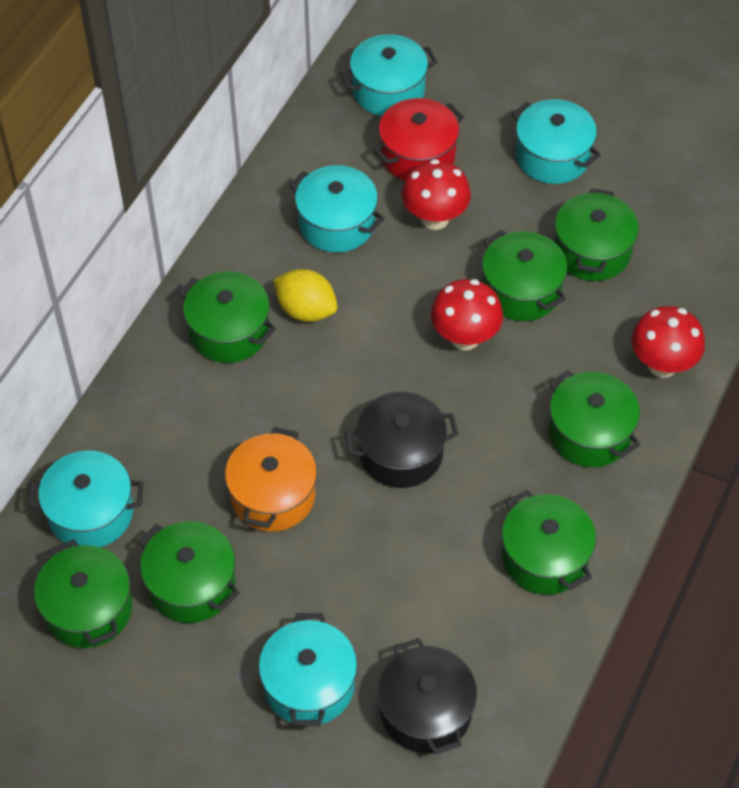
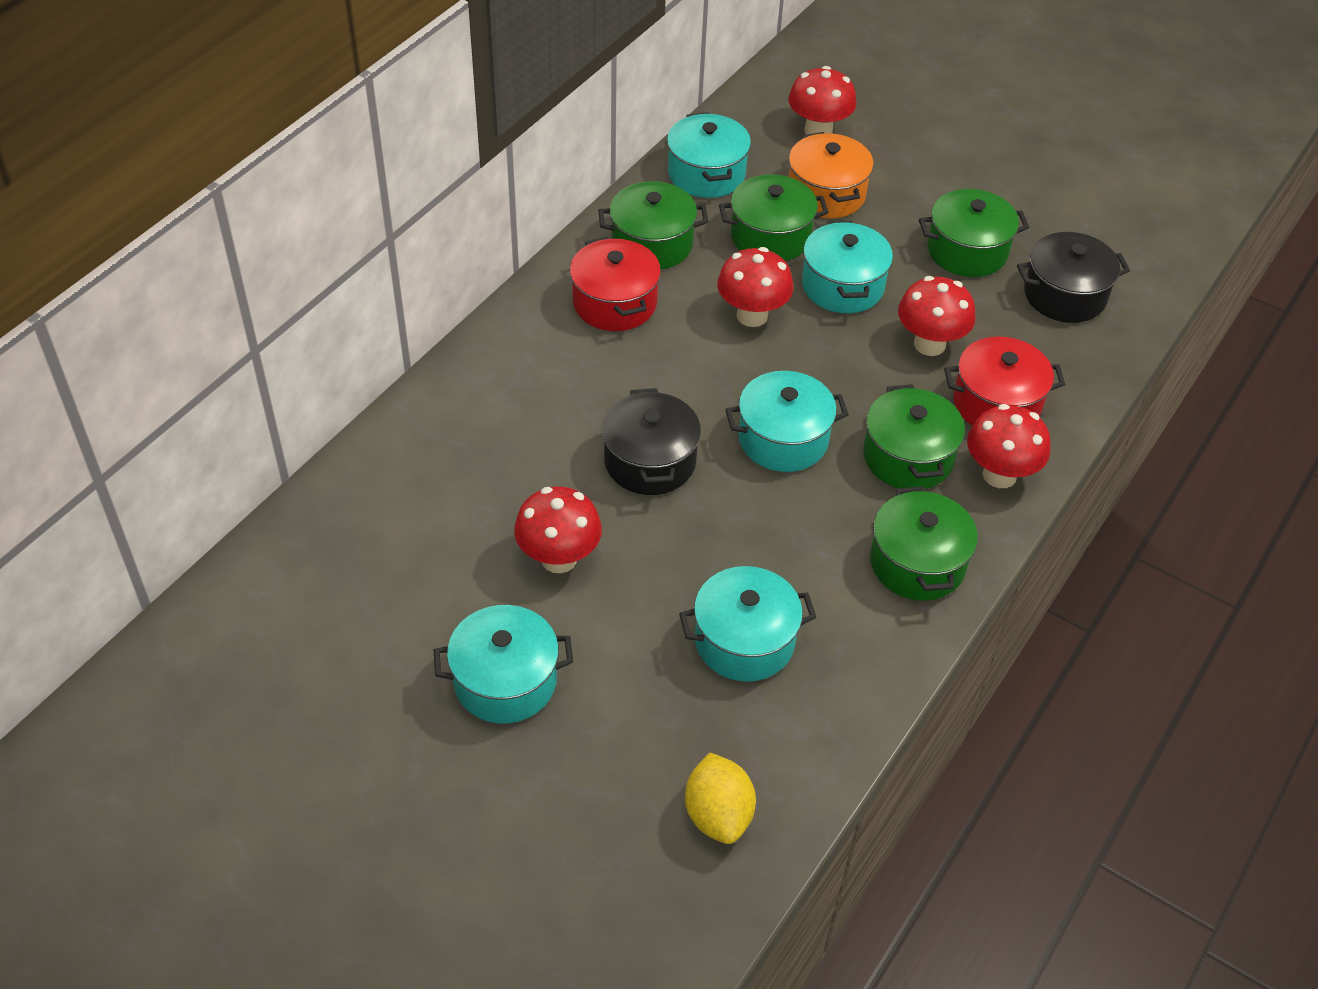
green pot: [34,539,132,648] [138,521,240,623] [178,271,276,363] [482,230,567,321] [502,490,596,595] [549,370,640,467] [554,189,639,281] = 7 -> [598,181,708,269] [719,175,829,261] [863,384,965,489] [870,486,978,601] [919,189,1029,277] = 5
red mushroom: [402,159,471,230] [431,279,503,350] [632,306,705,378] = 3 -> [514,487,602,573] [717,247,794,327] [788,66,857,135] [898,276,976,356] [967,404,1051,488] = 5
red pot: [373,98,464,181] = 1 -> [570,236,661,331] [944,336,1065,426] = 2

